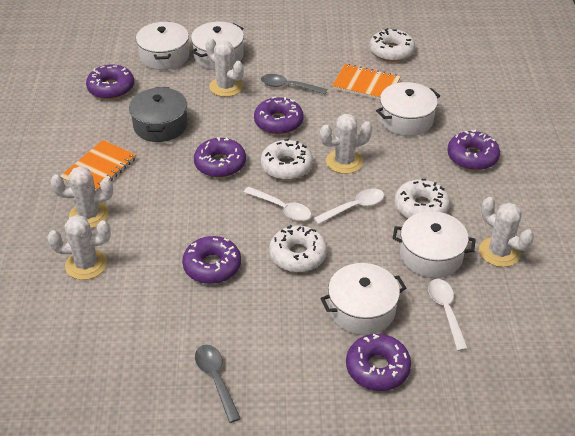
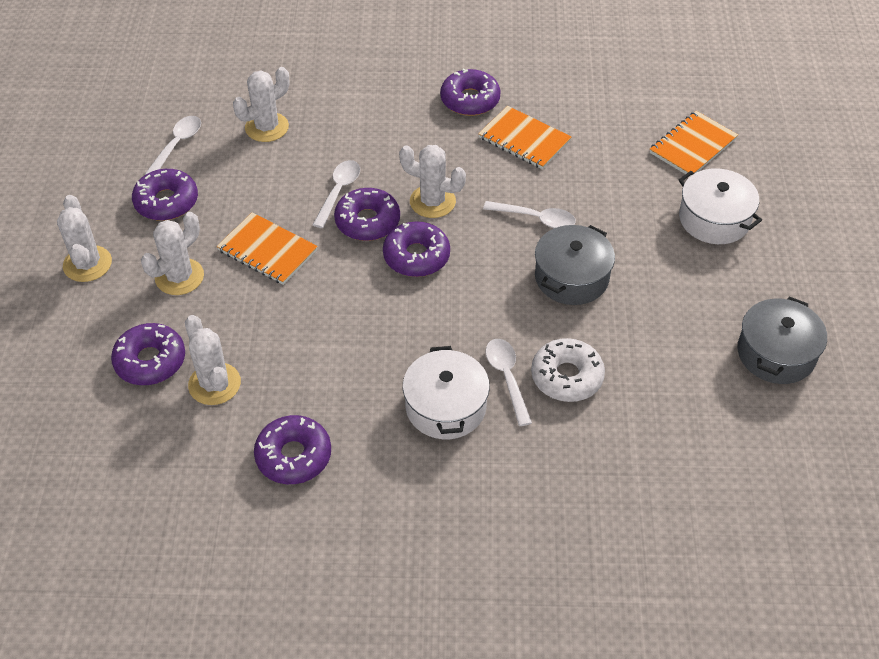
grey pot: [129,87,188,142] = 1 -> [535,225,615,305] [737,296,827,384] = 2
grey spoon: [195,345,241,423] [261,74,327,94] = 2 -> none = 0
orange notebook: [61,140,136,191] [332,64,401,100] = 2 -> [217,212,318,285] [478,106,571,169] [650,111,738,177] = 3
white donut: [261,139,313,180] [269,225,327,272] [370,28,415,61] [394,179,450,218] = 4 -> [531,338,605,402] = 1
white pot: [136,22,189,70] [191,22,244,70] [320,263,406,335] [376,82,440,136] [393,211,476,278] = 5 -> [403,346,490,439] [678,168,762,244] = 2
white spoon: [244,187,311,221] [313,188,384,224] [428,279,468,351] = 3 -> [145,116,201,175] [313,160,360,228] [483,201,576,228] [485,339,532,426] = 4

